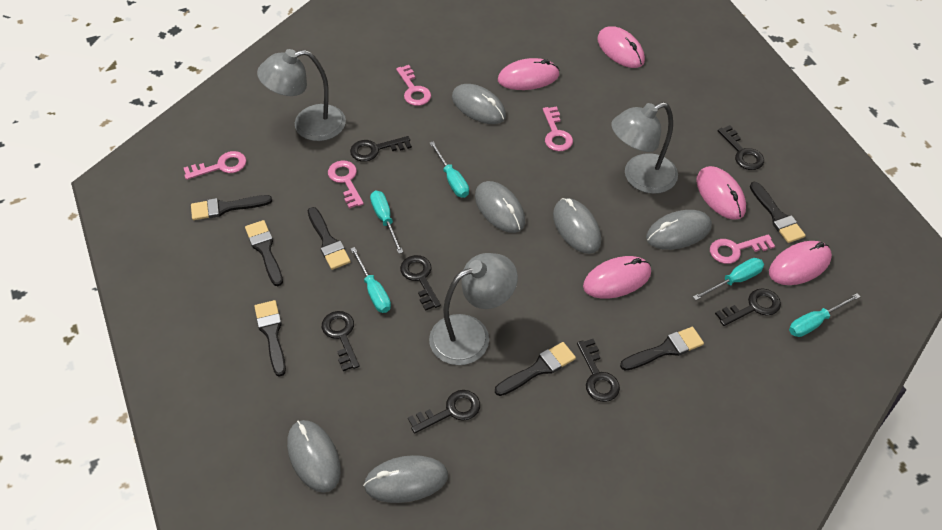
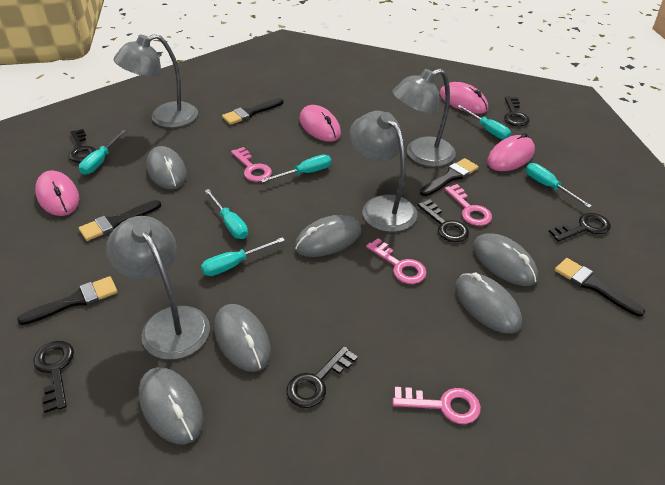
black brush: [191,195,272,220] [245,220,283,286] [254,300,286,377] [308,207,351,270] [495,342,576,396] [620,327,704,371] [750,182,806,243] = 7 -> [17,276,118,325] [79,200,161,241] [222,98,284,125] [420,158,479,196] [555,258,645,317] = 5
black key: [322,311,360,371] [350,136,412,162] [400,255,441,311] [408,390,480,434] [577,339,620,402] [715,288,781,326] [718,125,764,170] = 7 -> [33,341,74,413] [68,129,96,163] [286,346,358,408] [417,199,469,242] [504,97,530,126] [549,213,611,242] = 6
grey lamp: [257,49,346,141] [429,253,518,365] [611,102,678,194] = 3 -> [106,216,210,360] [114,34,198,128] [350,111,417,232] [392,69,456,167] = 4
pink key: [184,151,246,180] [328,160,364,209] [396,65,431,106] [543,106,573,151] [710,234,775,264] = 5 -> [231,147,272,182] [366,238,427,284] [392,387,481,424] [445,184,492,226] = 4
pink mouse: [498,58,560,90] [583,256,651,299] [597,26,645,68] [696,166,746,220] [769,241,832,285] = 5 -> [35,170,79,216] [299,105,341,142] [440,82,488,114] [487,133,535,171] = 4
turquoise screwdriver: [350,247,391,313] [370,191,403,254] [429,141,469,198] [693,258,764,300] [789,293,861,337] = 5 -> [79,130,126,175] [201,237,285,276] [205,189,248,239] [261,155,331,183] [457,105,511,140] [526,163,592,208] = 6

